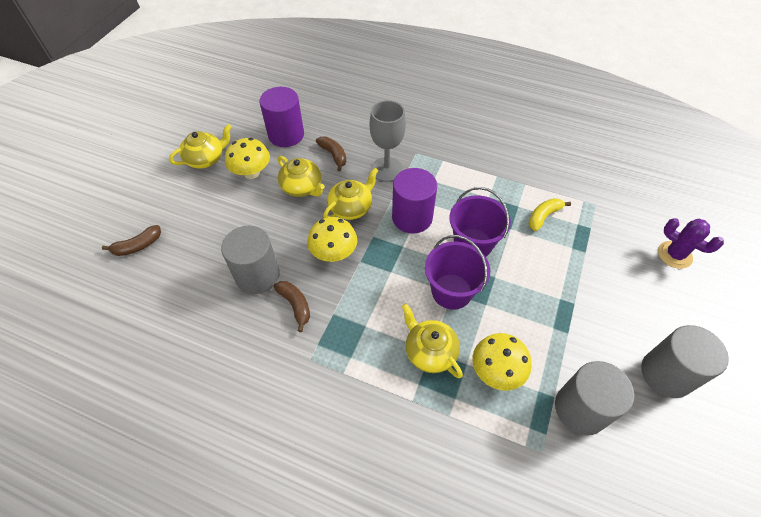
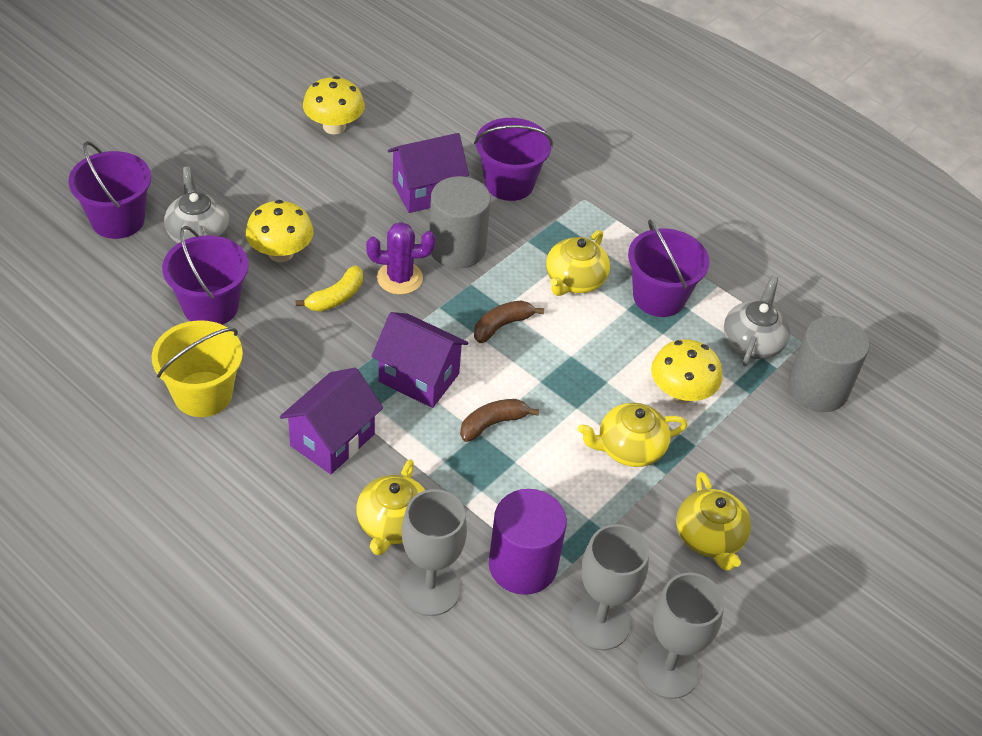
brown banana: [102,225,161,256] [273,281,310,332] [316,137,346,171] = 3 -> [460,399,539,442] [474,300,544,343] = 2
grey cylinder: [221,226,280,294] [555,361,634,435] [641,325,729,398] = 3 -> [429,176,491,268] [788,316,869,412] = 2
grey goblet: [369,100,406,182] = 1 -> [400,489,467,616] [570,524,649,650] [638,573,724,699] = 3
grey teapot: none = 0 -> [164,166,230,243] [724,275,790,366] = 2
purple bucket: [425,235,490,310] [449,187,511,257] = 2 -> [68,141,151,239] [162,226,249,325] [474,118,553,201] [628,220,709,317] = 4
purple cylinder: [260,87,304,147] [392,168,437,233] = 2 -> [489,489,567,595] = 1
purple house: none = 0 -> [280,368,383,474] [371,312,468,408] [388,133,469,213] = 3
yellow bucket: none = 0 -> [152,320,243,417] = 1

